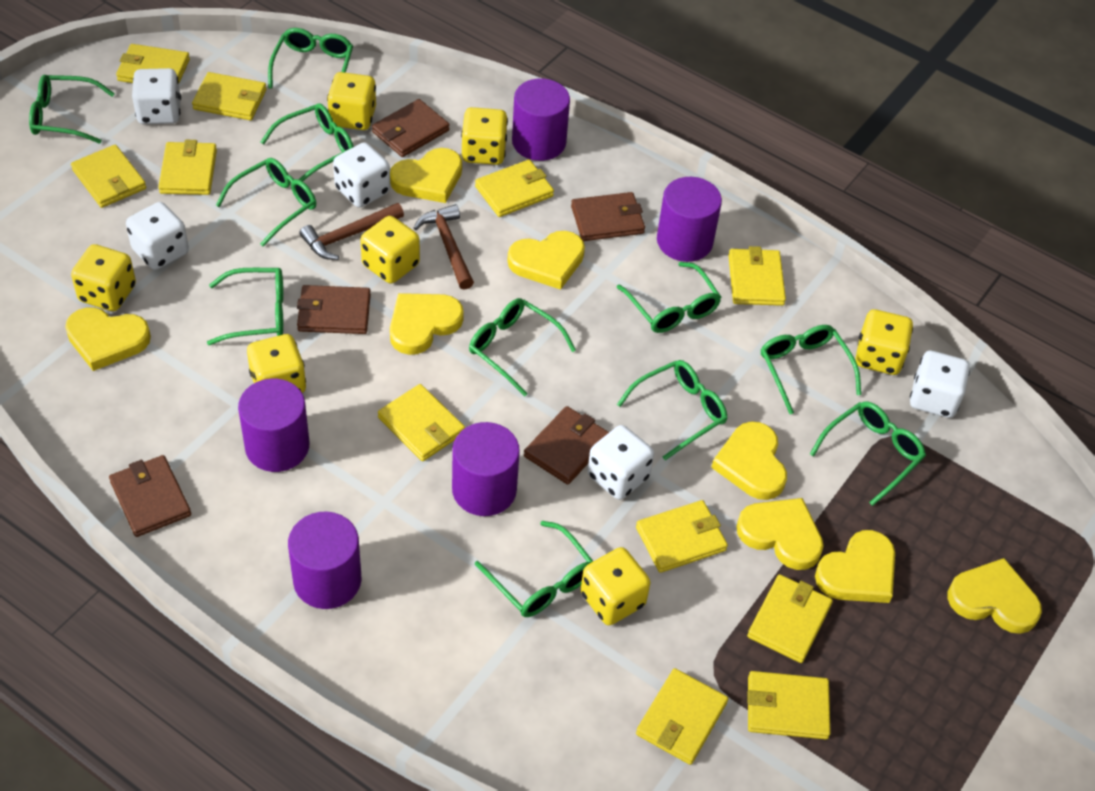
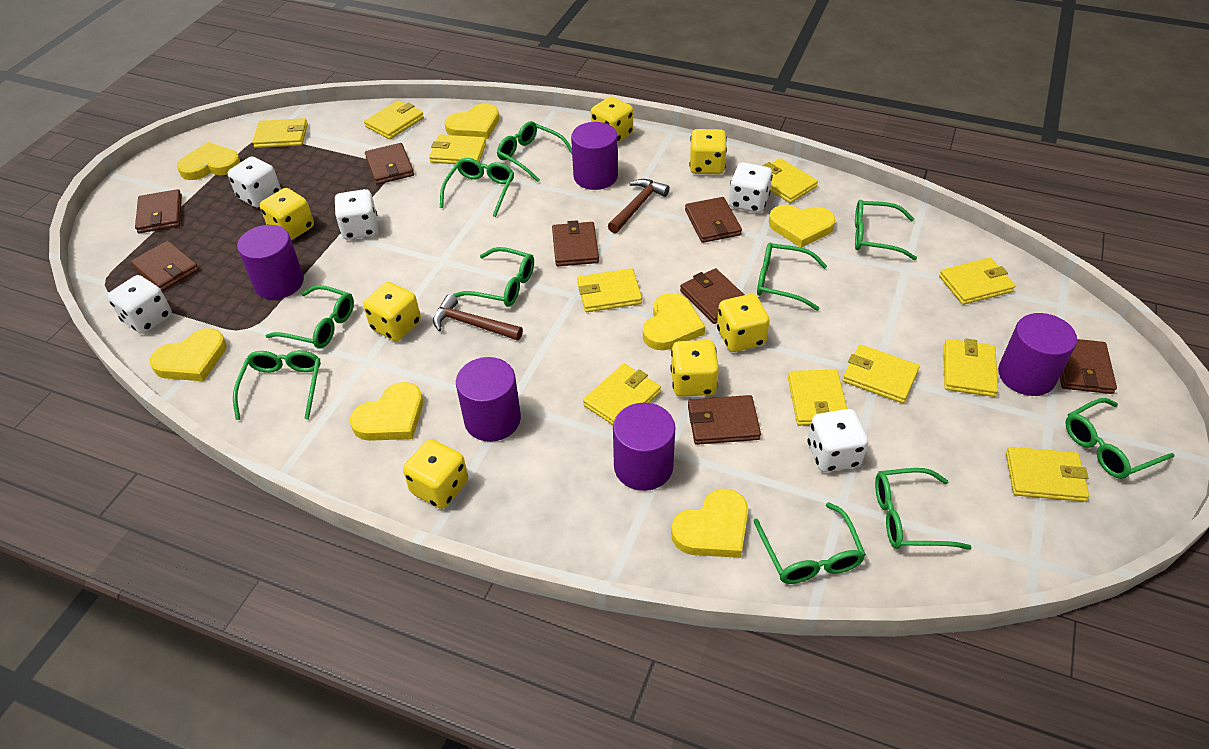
brown wallet: [109,455,191,537] [297,285,371,334] [372,99,450,157] [524,406,609,485] [571,192,645,241] = 5 -> [130,241,199,291] [135,189,182,233] [365,143,414,185] [552,220,599,266] [680,268,744,324] [685,197,742,243] [688,395,761,445] [1060,339,1117,394] = 8
green glasses: [29,75,115,144] [207,268,283,345] [216,158,316,246] [261,103,354,181] [268,28,353,89] [469,298,576,396] [475,521,593,617] [617,262,721,333] [617,360,728,460] [761,325,861,414] [810,401,926,506] = 11 -> [233,350,321,420] [266,285,354,349] [440,158,514,217] [453,247,534,307] [497,121,572,182] [754,502,866,584] [757,243,827,311] [855,200,917,260] [875,468,972,550] [1065,398,1174,479] = 10
yellow heart: [65,307,151,371] [390,148,462,203] [390,293,464,355] [507,231,585,290] [711,421,787,500] [736,498,824,570] [815,530,895,603] [948,558,1042,634] = 8 -> [150,328,227,381] [177,142,241,180] [350,382,423,441] [445,104,499,139] [643,293,705,350] [671,489,748,558] [769,204,835,248] = 7

